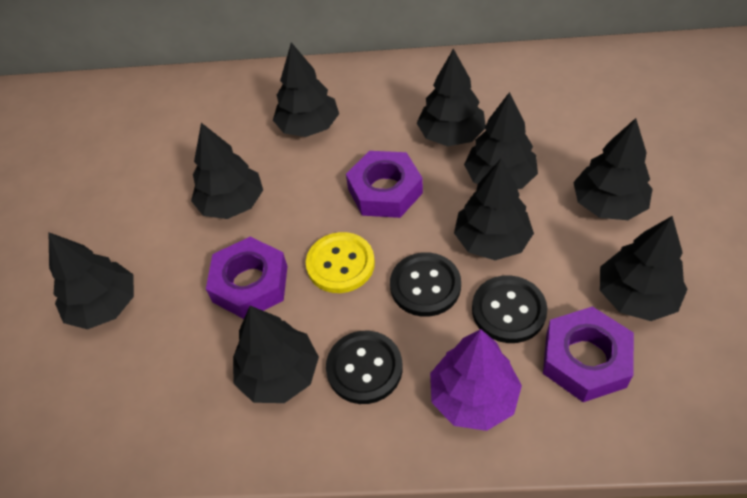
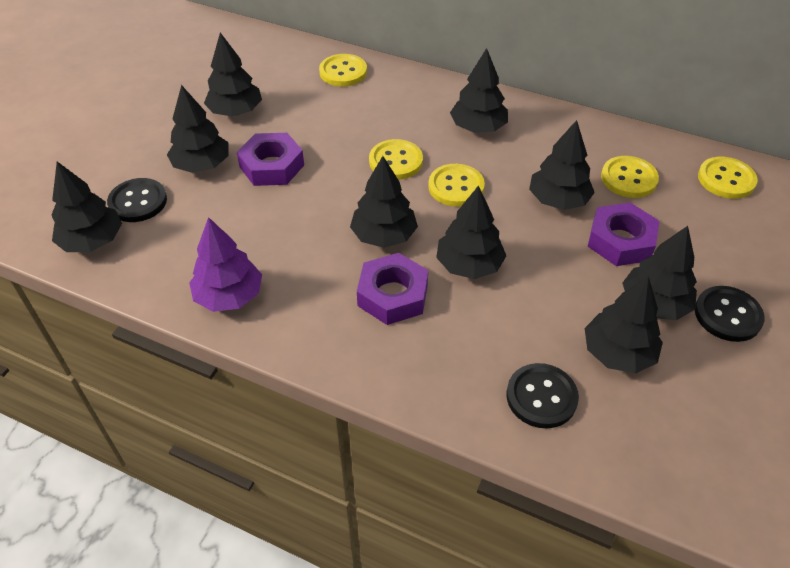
yellow button: [306,232,375,293] = 1 -> [319,54,367,86] [369,139,423,180] [428,164,485,207] [601,156,659,198] [698,157,758,199] = 5

